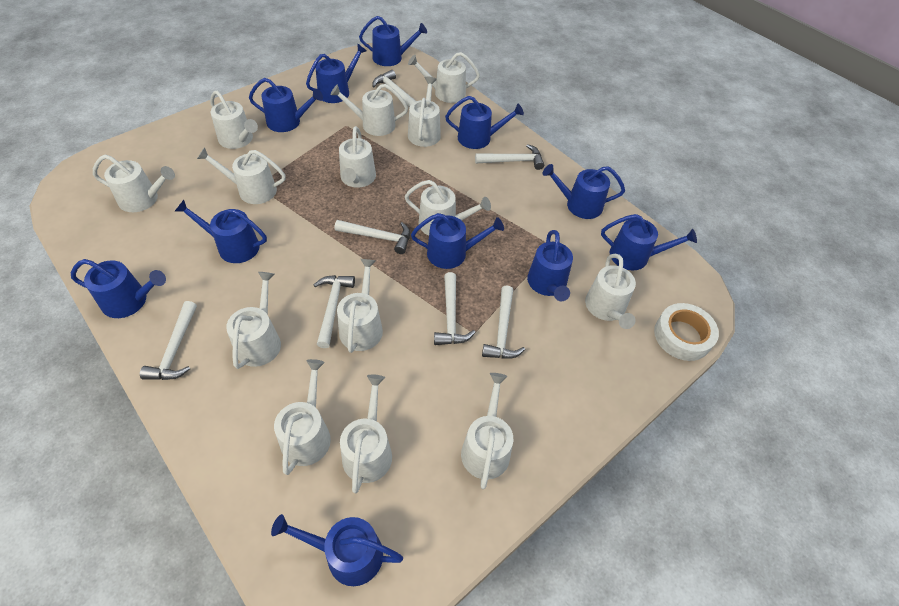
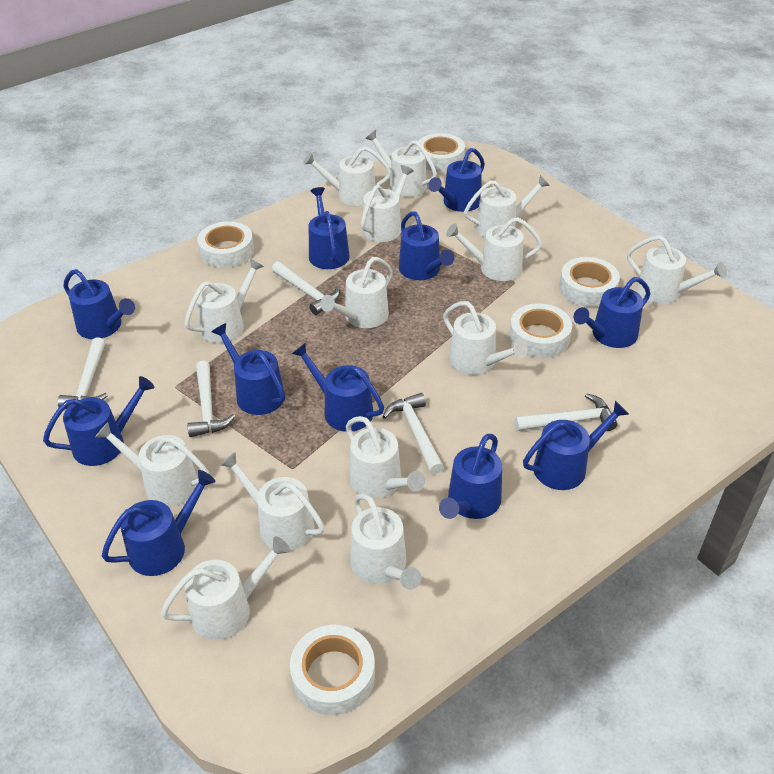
white hammer: [140,301,197,380] [314,275,355,348] [335,220,410,254] [372,70,416,107] [434,272,476,345] [475,144,544,170] [482,285,525,359] = 7 -> [58,338,108,409] [187,361,235,437] [272,261,340,315] [382,393,444,474] [515,393,618,431] = 5
white tape: [654,303,719,361] = 1 -> [197,221,254,268] [290,625,375,715] [417,133,465,172] [509,303,572,358] [559,257,620,307] = 5

